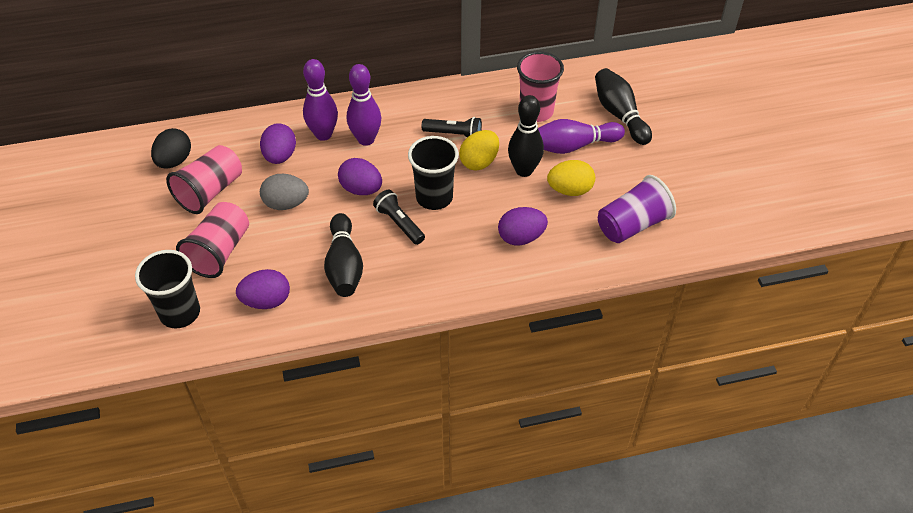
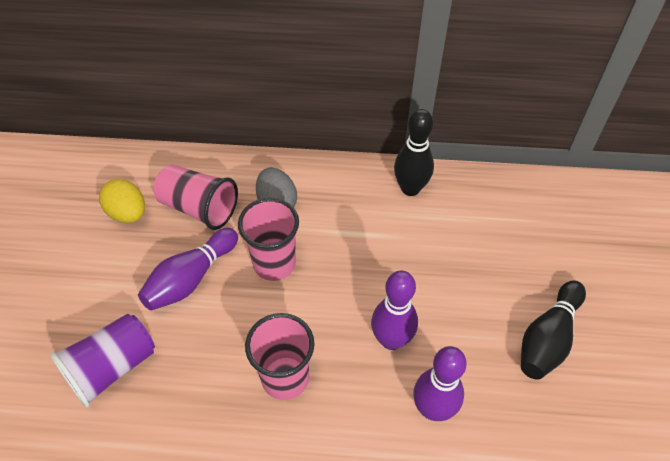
black bowling pin: [324,213,363,297] [508,95,544,177] [595,68,652,145] = 3 -> [394,109,434,196] [521,280,586,380] = 2
black cup: [135,250,200,328] [408,136,459,210] = 2 -> none = 0
black egg: [151,128,191,169] = 1 -> none = 0
black flashlight: [373,190,425,245] [421,117,482,137] = 2 -> none = 0
purple egg: [236,269,290,309] [260,123,296,164] [338,158,382,195] [498,207,548,246] = 4 -> none = 0
yellow egg: [459,130,499,170] [547,160,595,196] = 2 -> [99,179,145,223] = 1

